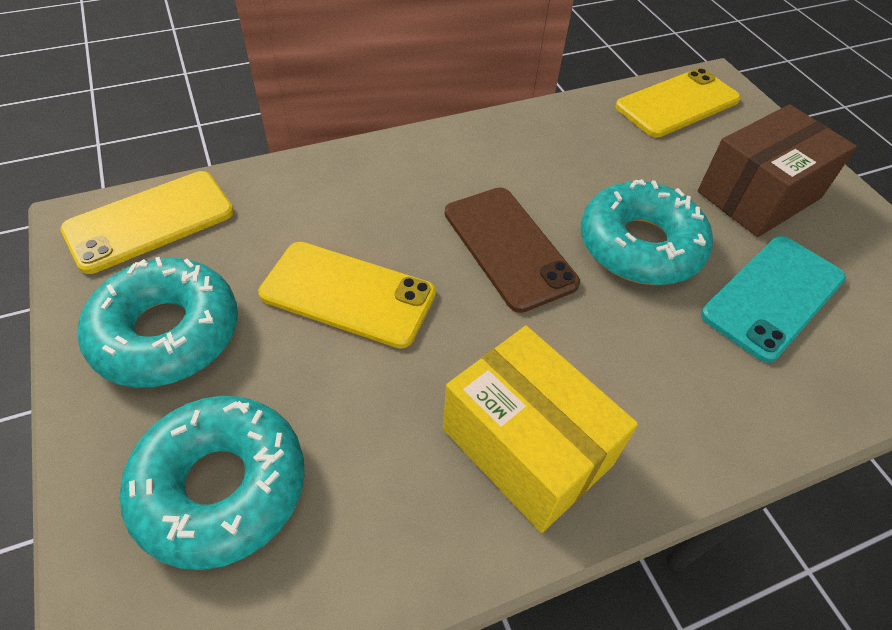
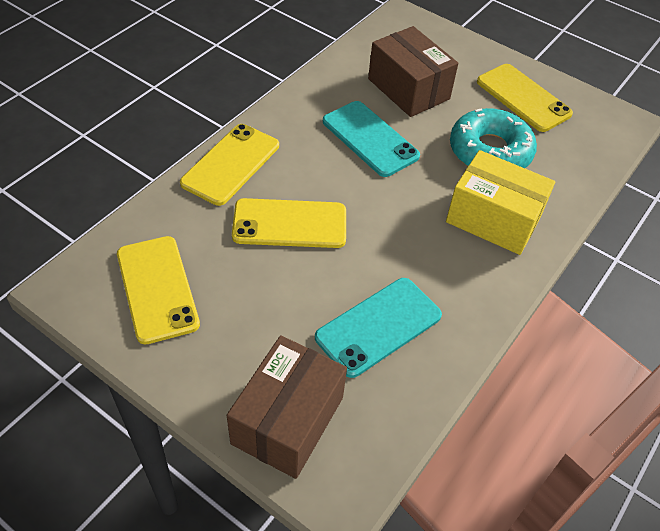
brown box: [698,104,857,237] = 1 -> [227,335,347,479] [368,26,458,117] = 2
brown phone: [445,187,580,313] = 1 -> none = 0
turquoise donut: [78,257,238,388] [119,396,305,570] [581,179,713,285] = 3 -> [450,108,537,168] = 1
turquoise phone: [701,236,846,363] = 1 -> [315,278,442,378] [323,101,420,177] = 2
yellow phone: [60,171,234,274] [258,242,436,349] [615,68,741,137] = 3 -> [117,236,200,345] [180,124,279,206] [232,198,346,248] [477,64,573,132] = 4

